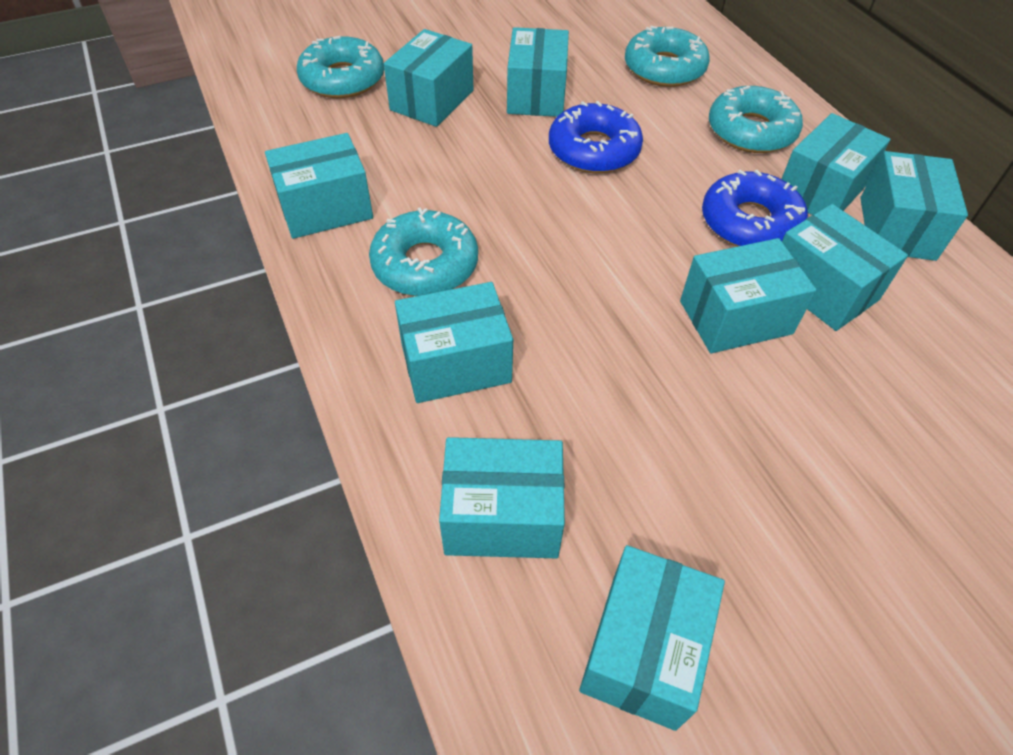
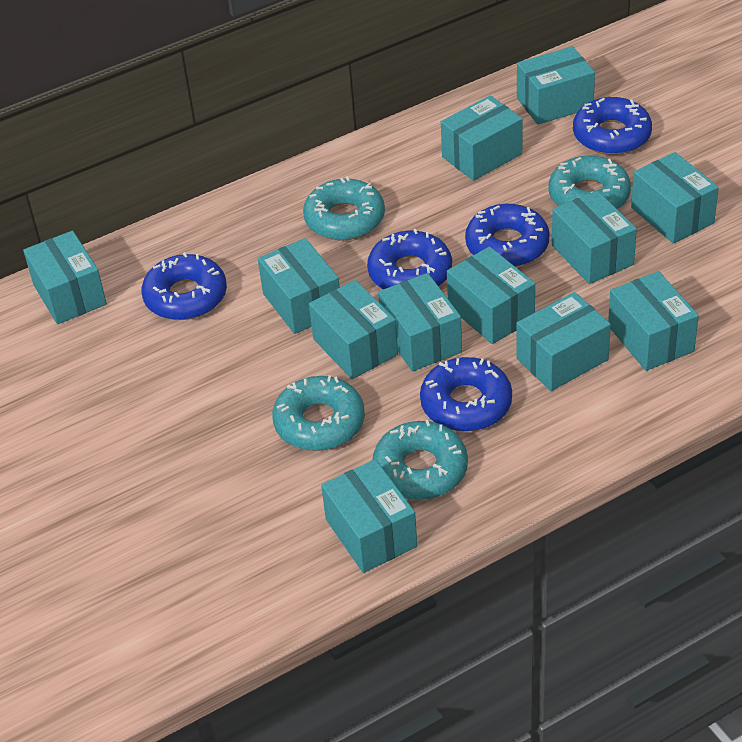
blue donut: [549,101,643,173] [702,170,808,247] = 2 -> [141,252,227,320] [367,229,452,289] [420,357,512,432] [465,204,550,267] [573,97,652,155] = 5
turquoise box: [265,133,373,239] [384,29,473,127] [395,282,513,403] [439,437,565,558] [507,27,569,117] [579,545,725,731] [680,238,817,353] [782,113,890,215] [782,204,908,331] [860,151,968,261] = 10 -> [23,231,107,324] [258,238,340,334] [309,280,398,379] [321,459,417,573] [378,273,462,372] [441,95,523,181] [447,246,535,344] [516,292,611,391] [517,46,595,125] [552,190,637,284] [608,271,699,371] [631,152,719,243] = 12

